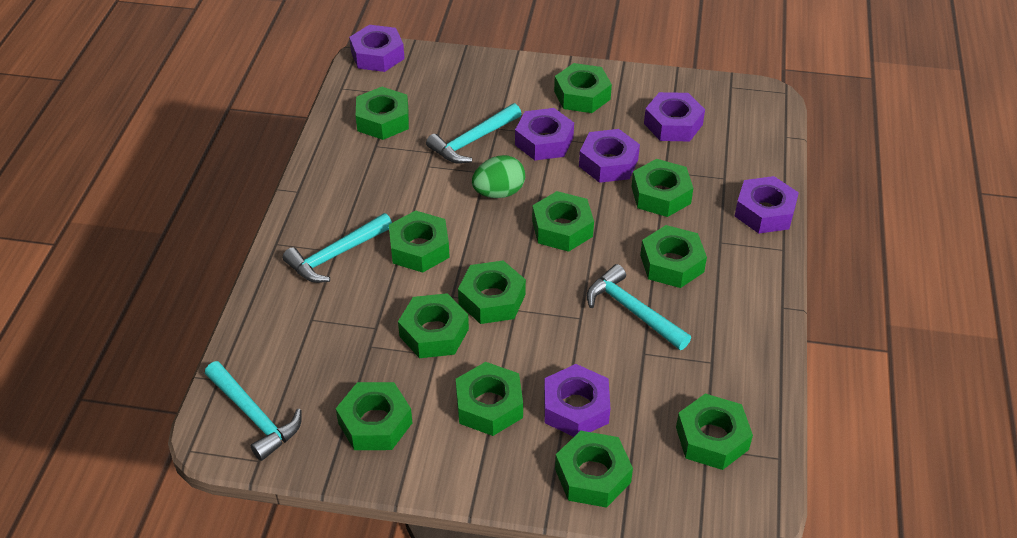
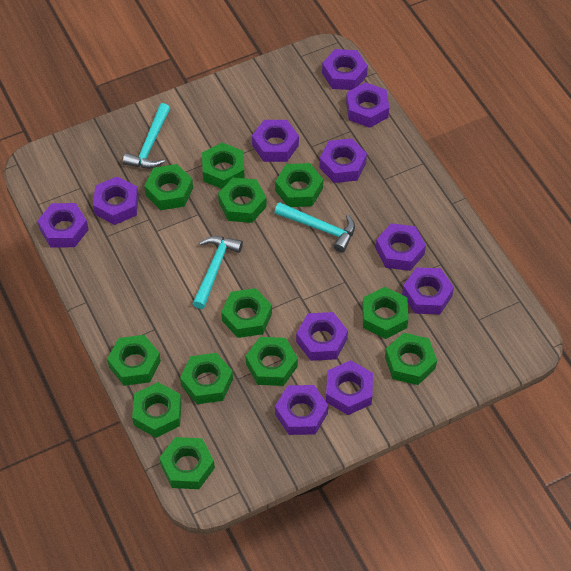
green egg: [472,155,525,198] = 1 -> none = 0
purple nut: [349,25,405,72] [515,108,574,160] [544,364,611,437] [579,129,640,183] [644,92,705,141] [735,176,799,234] = 6 -> [38,203,89,248] [93,176,139,225] [252,120,299,162] [275,385,328,435] [296,312,348,361] [319,138,367,183] [322,49,368,90] [326,360,373,415] [346,82,389,128] [376,223,426,271] [402,268,454,314] = 11
turquoise hammer: [205,361,302,461] [283,213,392,283] [426,103,521,164] [587,264,691,350] = 4 -> [123,103,170,168] [192,236,243,309] [274,202,355,252] = 3

